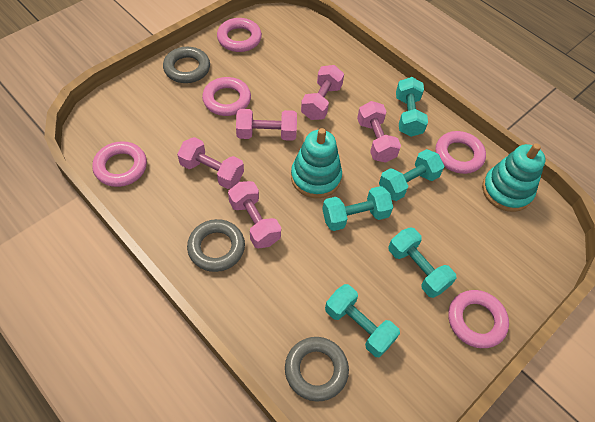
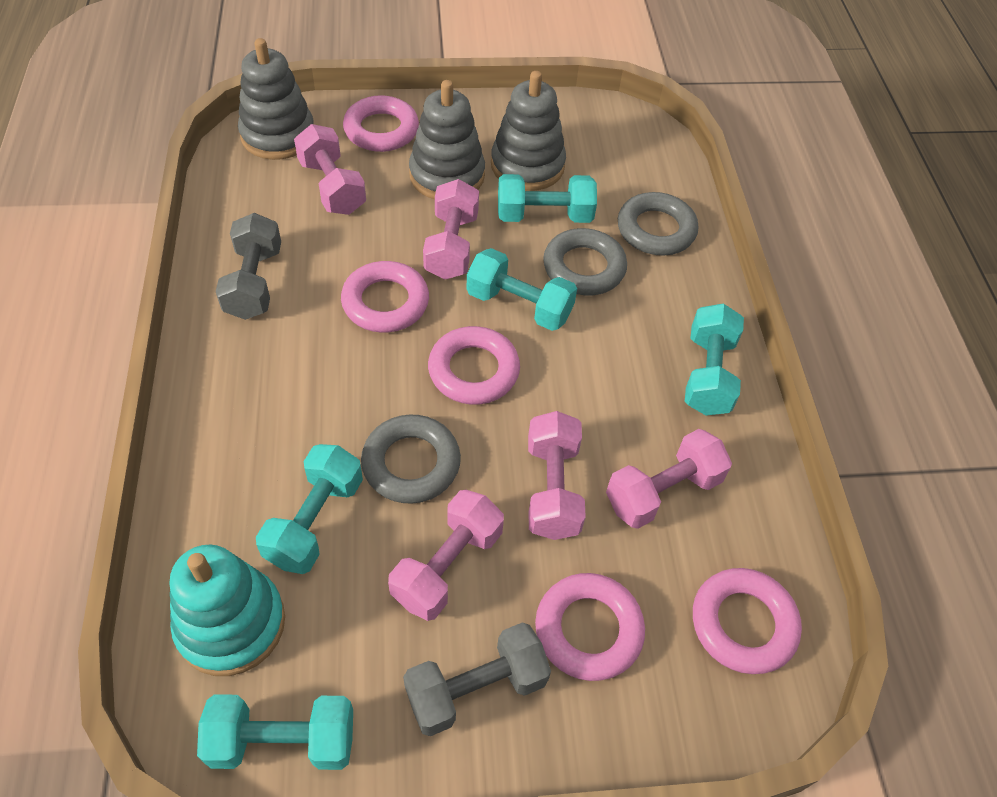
grey dumbbell: none = 0 -> [216,213,281,320] [403,622,551,736] = 2
grey stacking toy: none = 0 -> [238,38,314,160] [409,80,485,199] [491,71,566,191] = 3
turquoise stacking toy: [291,128,342,198] [482,143,546,212] = 2 -> [169,545,285,676] = 1

